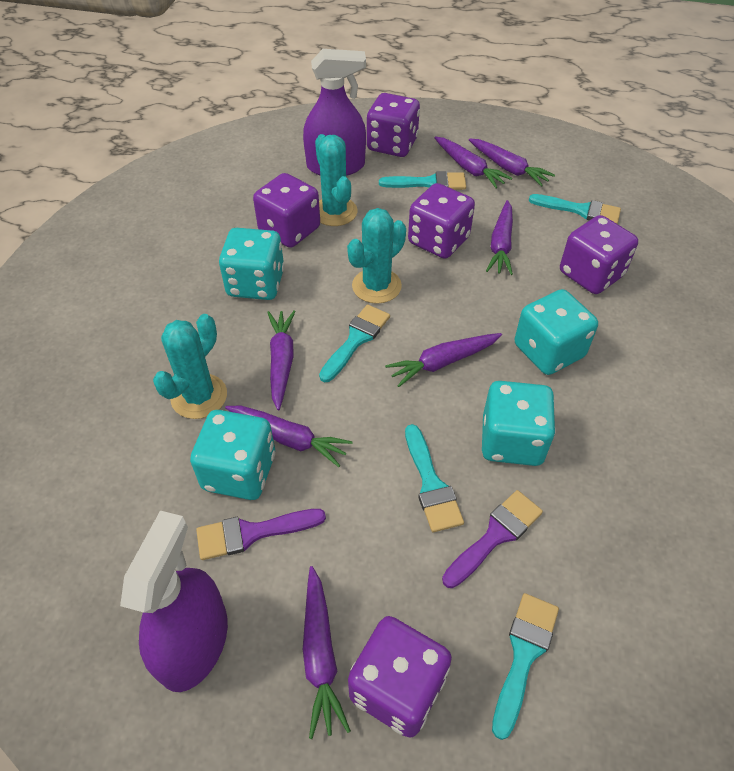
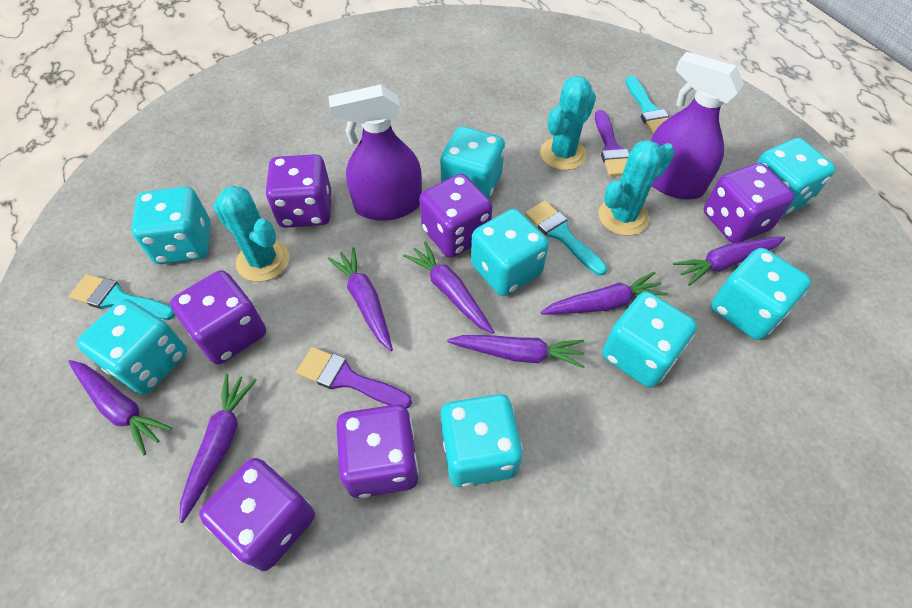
purple dice: [253,173,320,248] [348,616,452,737] [367,93,420,157] [408,183,475,259] [560,215,638,294] = 5 -> [170,270,266,364] [199,458,315,571] [266,154,331,228] [336,404,419,498] [419,174,492,258] [704,163,795,243] = 6
turquoise brush: [319,304,390,382] [379,171,466,190] [405,424,464,532] [492,593,559,740] [529,194,621,224] = 5 -> [69,274,175,320] [525,201,607,276] [625,76,669,135] = 3
turquoise dice: [190,410,275,500] [219,228,284,300] [482,381,556,466] [515,289,598,375] = 4 -> [77,299,187,394] [131,187,211,264] [440,126,505,199] [441,394,523,487] [471,209,549,296] [602,291,697,388] [711,248,811,340] [757,138,835,216] = 8

